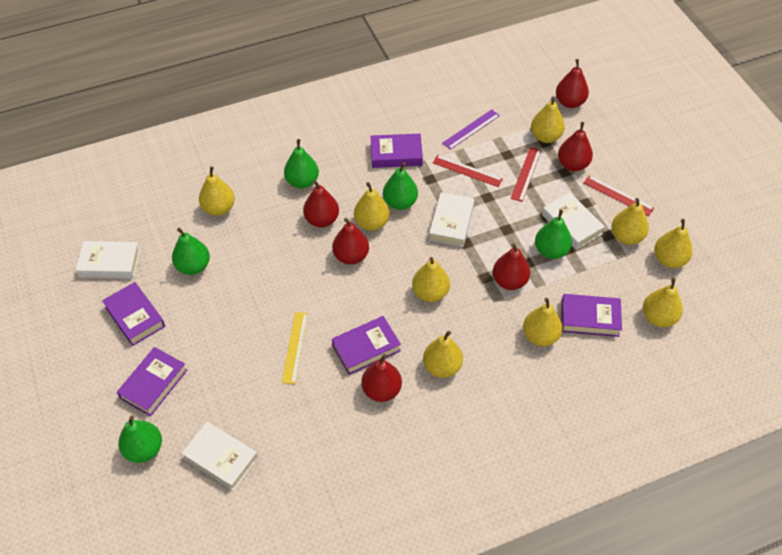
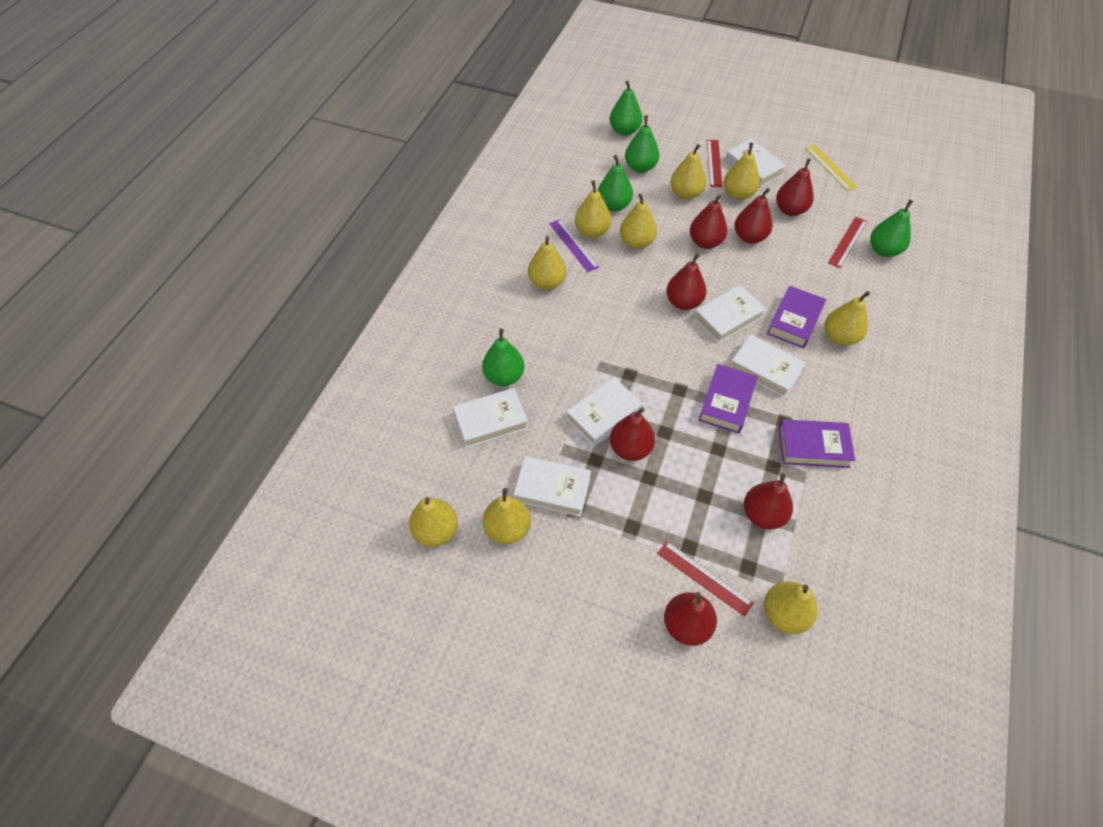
purple book: [102,282,165,346] [117,347,187,416] [332,316,401,375] [371,134,423,168] [562,294,622,337] = 5 -> [698,364,757,434] [767,286,826,348] [778,419,855,468] = 3
red pear: [303,180,339,227] [332,218,369,265] [361,354,402,402] [493,243,530,290] [556,59,589,108] [558,122,593,171] = 6 -> [610,407,655,461] [664,592,717,646] [666,253,706,310] [690,194,727,249] [734,188,772,244] [744,473,793,529] [776,158,814,216] = 7
white book: [76,241,140,279] [181,422,258,491] [429,192,474,247] [542,192,605,250] = 4 -> [453,388,528,448] [513,456,591,517] [567,377,643,447] [694,285,766,343] [725,139,787,188] [730,334,806,398] = 6

